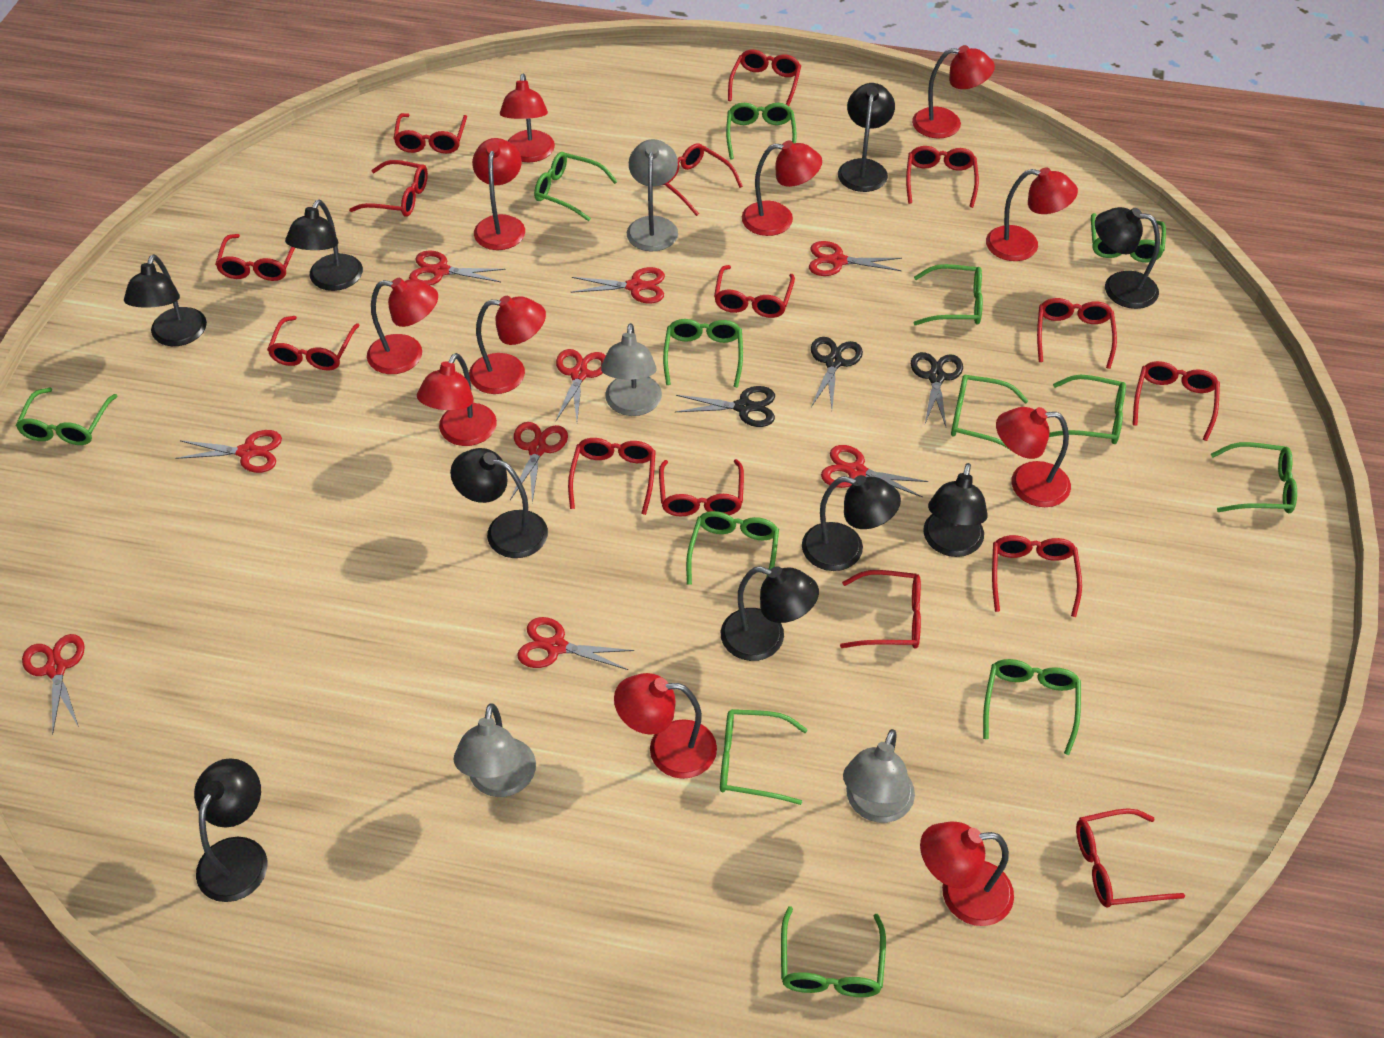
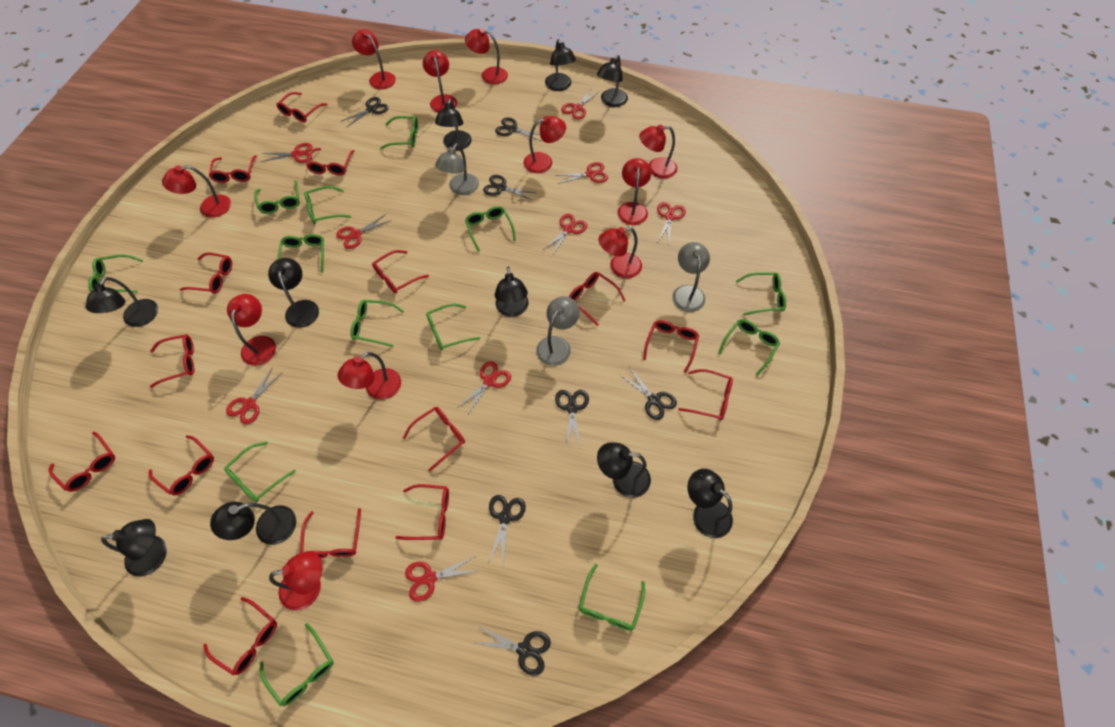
black lamp: [124,254,207,346] [194,758,268,902] [285,200,363,291] [450,448,548,558] [721,566,819,661] [802,475,901,571] [838,83,895,192] [923,463,988,557] [1095,207,1160,309] = 9 -> [86,277,158,327] [101,519,167,577] [210,502,296,545] [268,258,319,328] [435,98,471,151] [495,267,528,317] [545,39,576,91] [597,55,628,107] [597,442,651,498] [688,469,733,538] = 10
black scissors: [675,386,775,427] [811,337,863,409] [911,352,963,426] = 3 -> [340,97,389,128] [476,627,551,676] [483,175,536,201] [489,495,526,565] [495,117,540,141] [555,390,589,447] [620,367,677,420] = 7
grey lamp: [454,703,536,797] [601,323,662,416] [627,139,678,252] [843,729,915,823] = 4 -> [435,143,479,195] [536,296,580,366] [672,242,710,312] = 3

